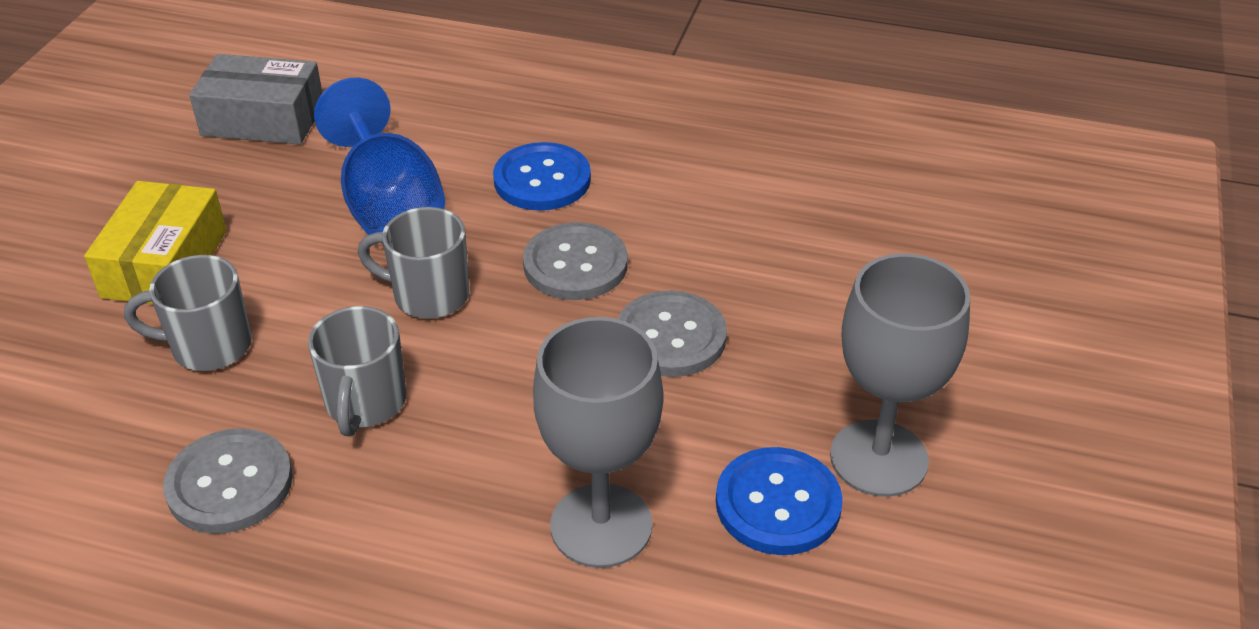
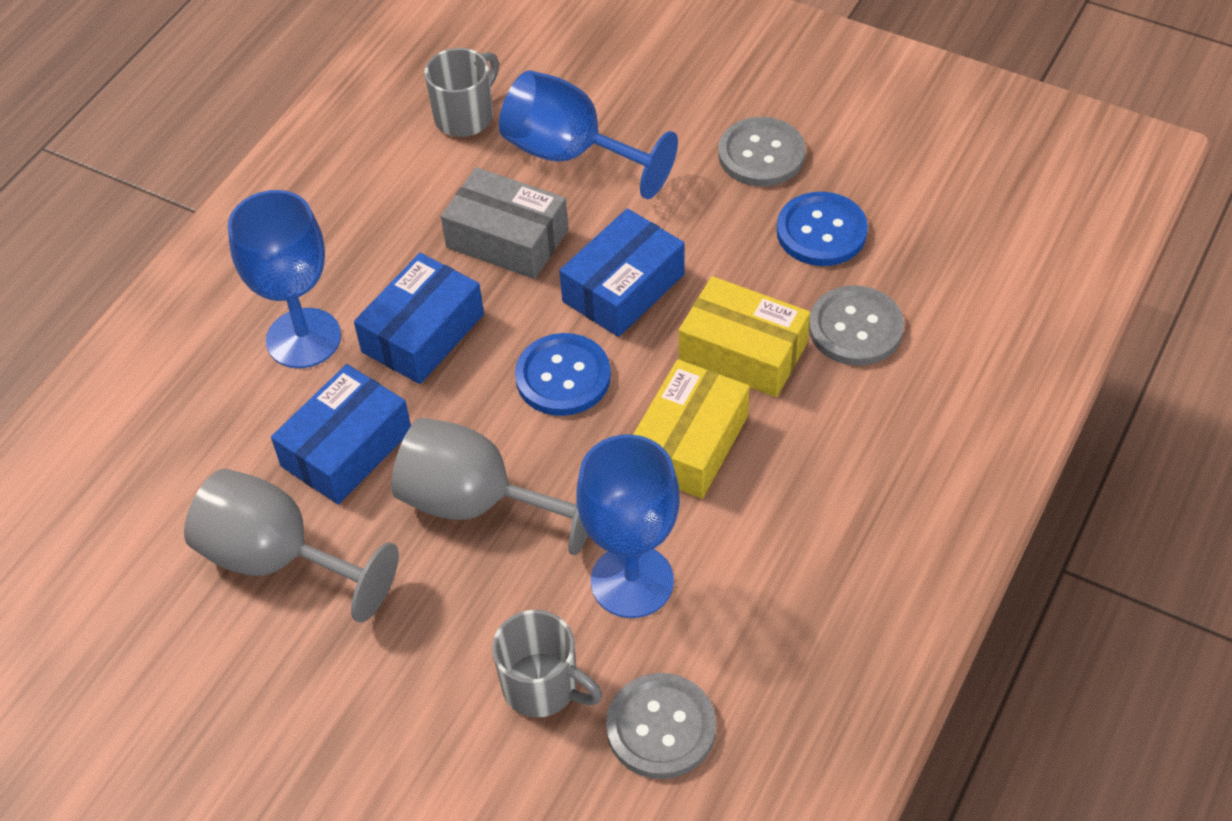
blue box: none = 0 -> [271,364,411,504] [354,253,484,384] [559,208,685,337] = 3
blue goblet: [314,78,445,235] = 1 -> [228,190,341,368] [499,70,678,199] [576,434,680,618] = 3
grey mug: [124,255,252,371] [308,306,407,436] [358,207,469,319] = 3 -> [424,48,499,137] [492,610,602,718] = 2
yellow box: [84,181,227,304] = 1 -> [633,359,750,499] [679,276,810,397] = 2

